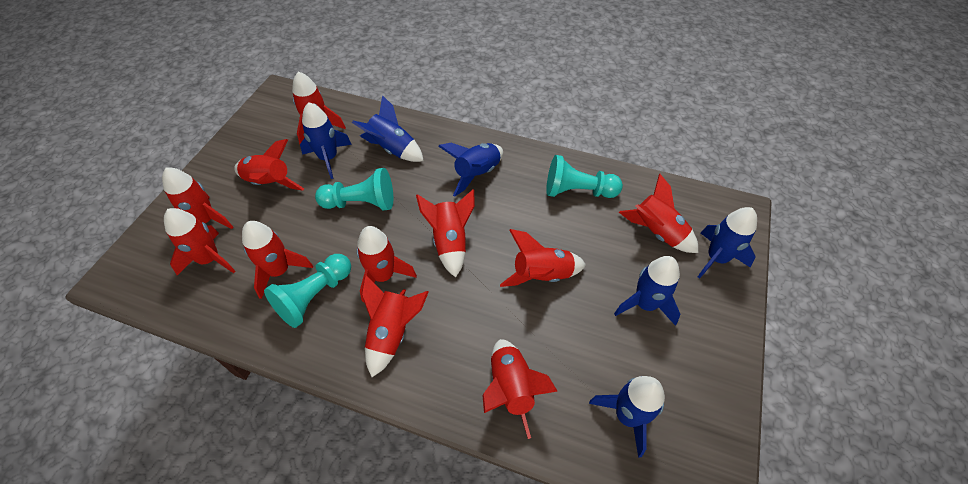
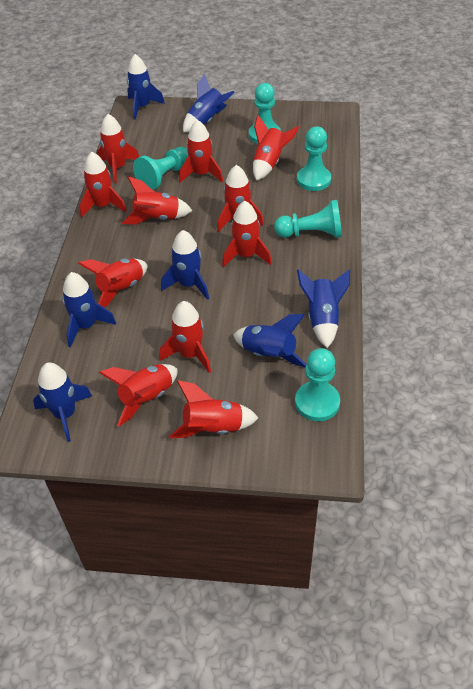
blue rocket: [300,102,352,179] [352,95,424,162] [438,143,503,197] [589,376,665,458] [614,256,681,326] [698,207,757,279] = 6 -> [33,362,92,442] [62,272,116,347] [127,54,165,120] [161,230,209,300] [183,73,234,132] [233,314,307,368] [297,269,350,348] = 7
turquoise pawn: [264,254,351,328] [315,168,393,211] [546,155,623,198] = 3 -> [133,147,188,190] [249,83,281,144] [274,200,342,238] [295,348,340,421] [297,127,331,191] = 5

